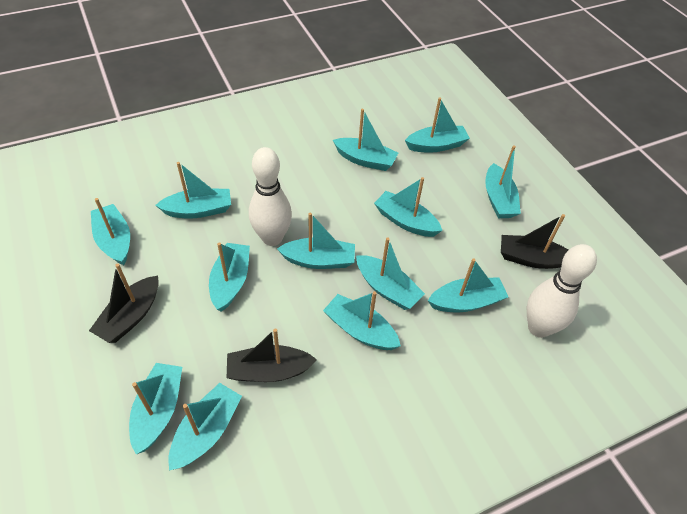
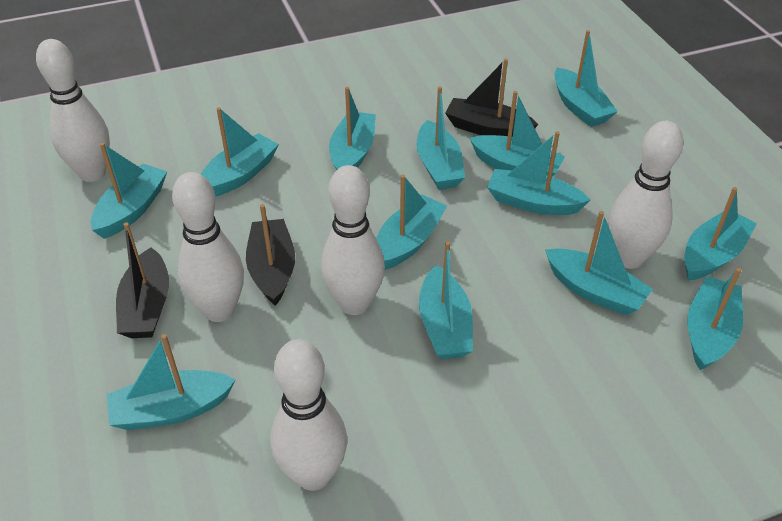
white bowling pin: [249,147,292,246] [527,244,597,338] = 2 -> [36,39,110,182] [172,172,244,322] [270,339,347,491] [321,165,385,315] [608,121,683,269] = 5

